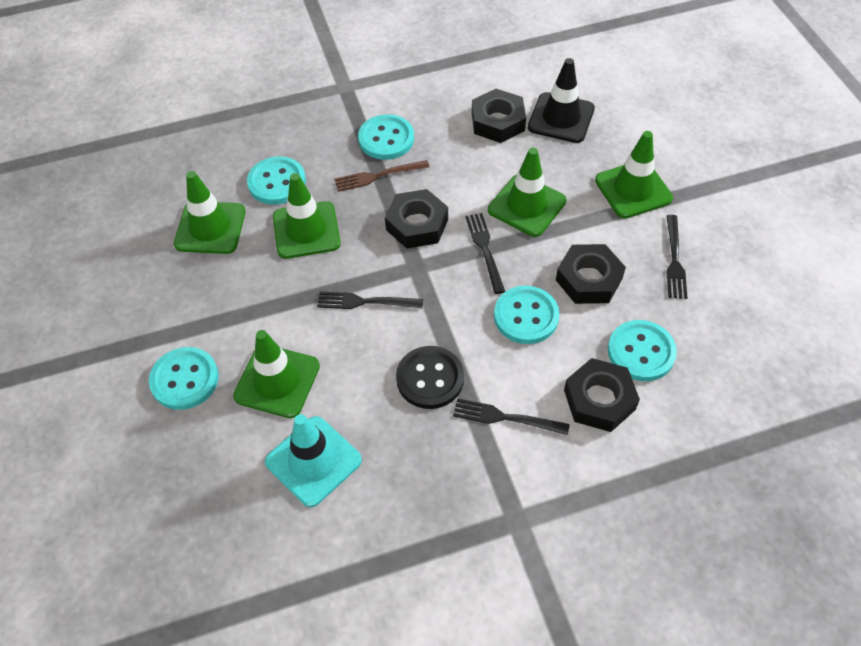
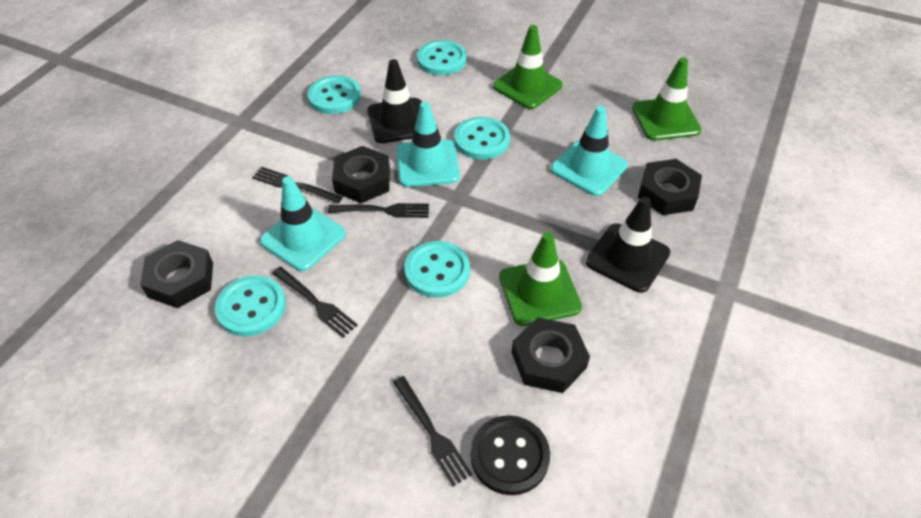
black traffic cone: [528,58,595,143] = 1 -> [367,59,422,143] [586,197,670,293] = 2
brown fork: [335,160,429,192] = 1 -> none = 0
green traffic cone: [174,171,246,254] [233,330,320,418] [273,173,341,259] [488,148,566,237] [595,131,673,218] = 5 -> [493,25,563,109] [499,232,582,326] [632,57,702,141] = 3
turquoise traffic cone: [265,414,362,507] = 1 -> [260,176,346,271] [396,102,460,187] [551,106,628,196] = 3

